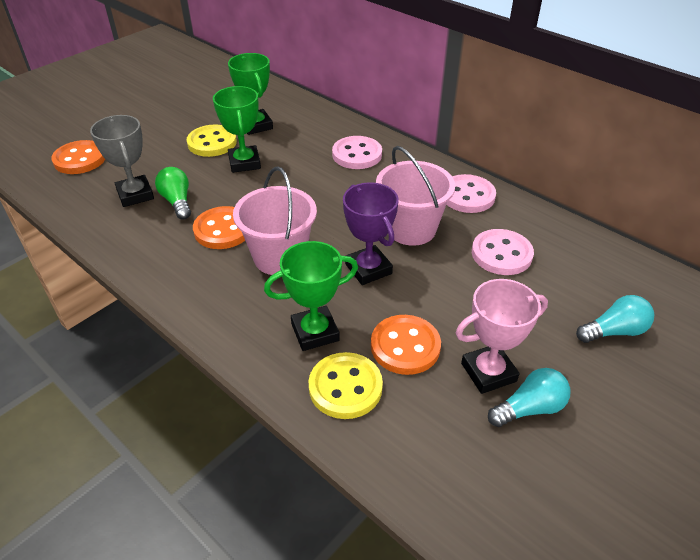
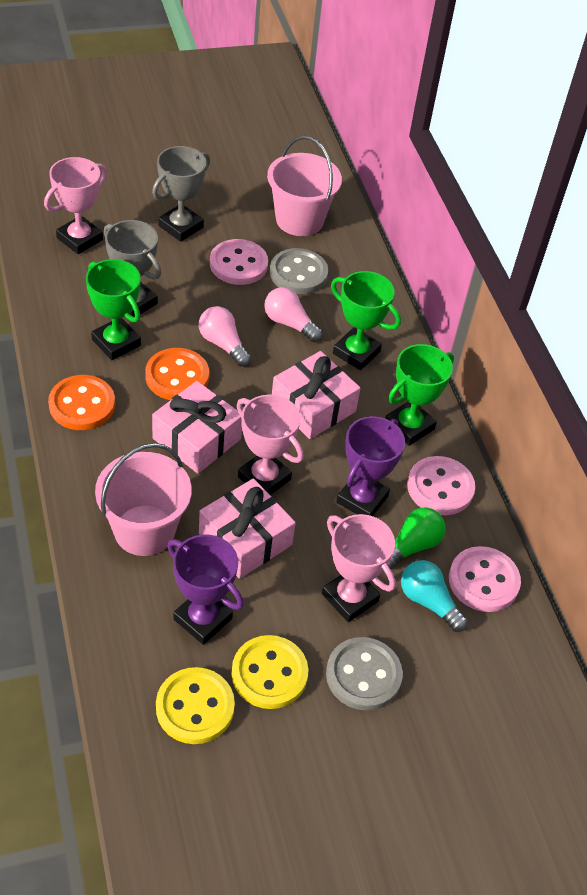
grey button: none = 0 -> [270,248,328,294] [326,637,403,711] = 2
grey trophy: [90,115,154,207] = 1 -> [104,220,161,317] [152,146,210,242] = 2
orange button: [51,140,105,174] [193,206,245,249] [371,315,441,375] = 3 -> [48,375,115,430] [145,348,209,400] = 2
pink gift: none = 0 -> [152,381,242,474] [199,478,296,579] [272,351,361,439] = 3
pink light bulb: none = 0 -> [199,306,251,367] [264,287,323,342] = 2
pink trophy: [456,279,548,394] = 1 -> [44,157,107,254] [237,394,304,495] [322,514,396,622] = 3
purple trophy: [343,182,399,285] = 1 -> [167,535,244,645] [336,416,405,516] = 2
turquoise light bulb: [488,368,571,427] [576,295,654,343] = 2 -> [401,560,468,632] = 1

